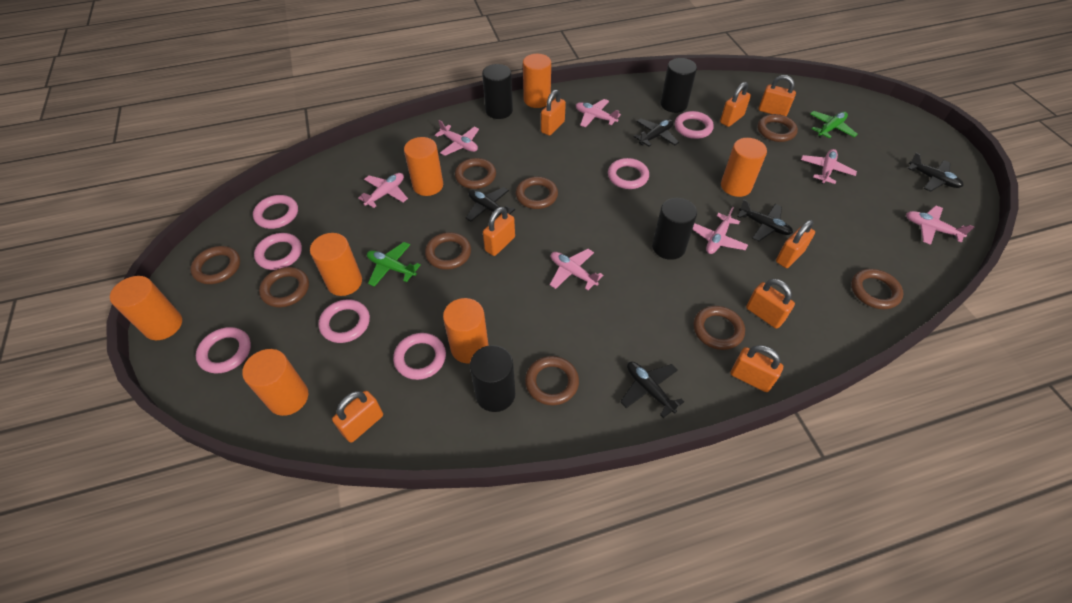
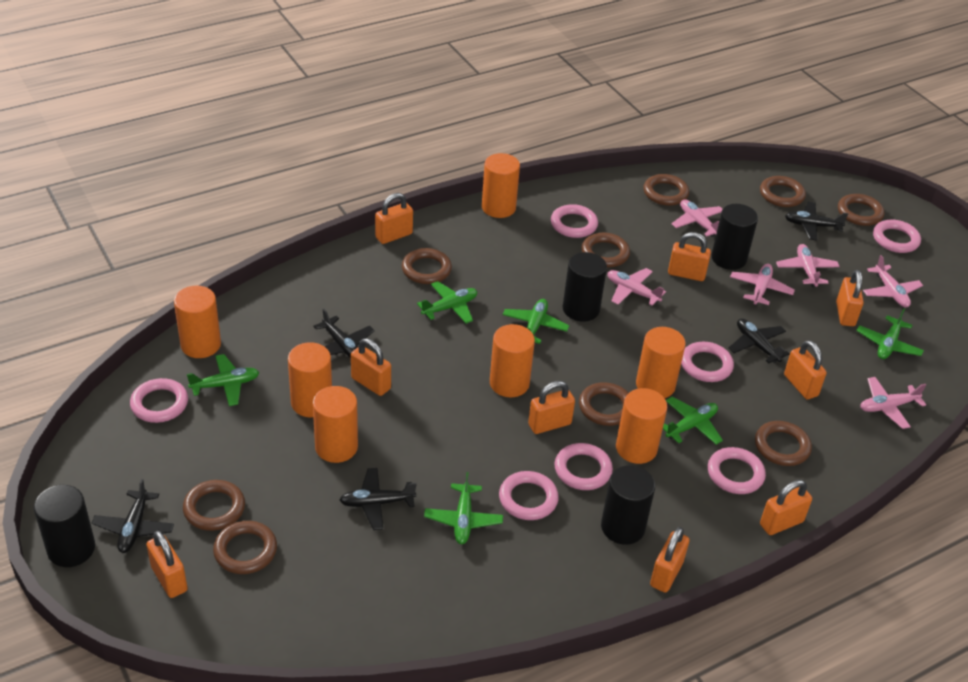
green plane: [367,242,421,287] [810,111,858,139] = 2 -> [187,354,259,406] [417,281,477,324] [424,472,503,544] [503,299,569,344] [663,397,723,445] [856,308,924,359] = 6
orange padlock: [332,391,383,443] [483,207,515,256] [541,89,566,136] [720,82,751,127] [731,345,783,392] [746,279,795,329] [759,75,796,116] [776,220,815,268] = 8 -> [146,531,188,598] [351,338,391,396] [375,193,413,244] [528,381,575,434] [650,527,689,593] [668,232,711,281] [760,480,812,535] [784,340,827,400] [836,270,864,326] = 9
pink plane: [358,173,408,208] [435,120,479,156] [550,249,603,290] [576,99,621,127] [692,207,748,254] [801,149,857,184] [906,205,974,245] = 7 -> [607,268,666,306] [672,199,723,237] [730,264,795,305] [776,244,840,287] [860,377,926,429] [863,255,923,307] = 6

